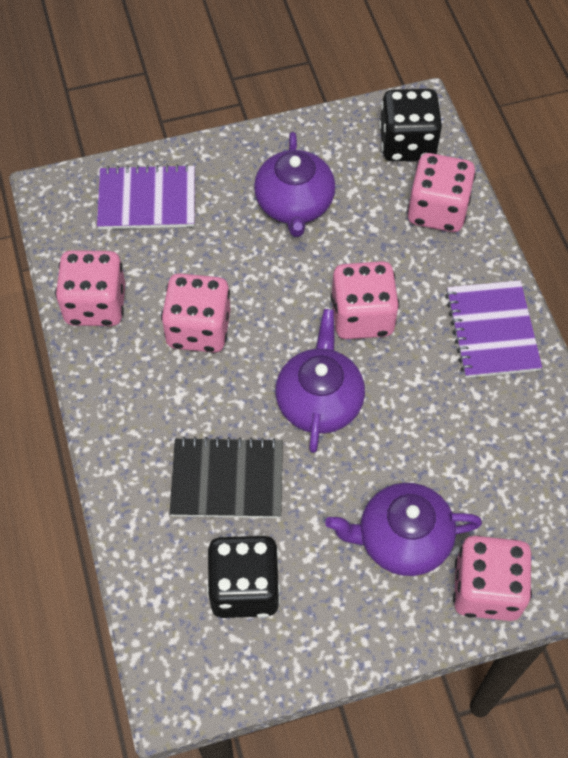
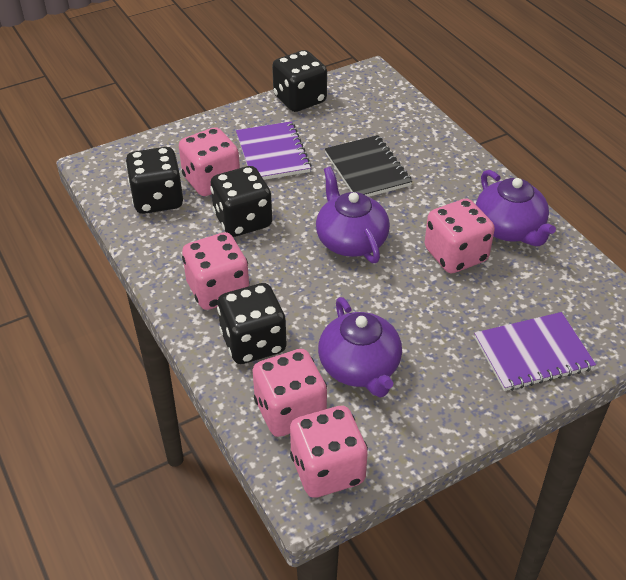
black dice: [207,535,280,618] [379,89,442,161] = 2 -> [125,147,183,214] [210,166,272,237] [217,283,287,364] [272,50,327,112] = 4

